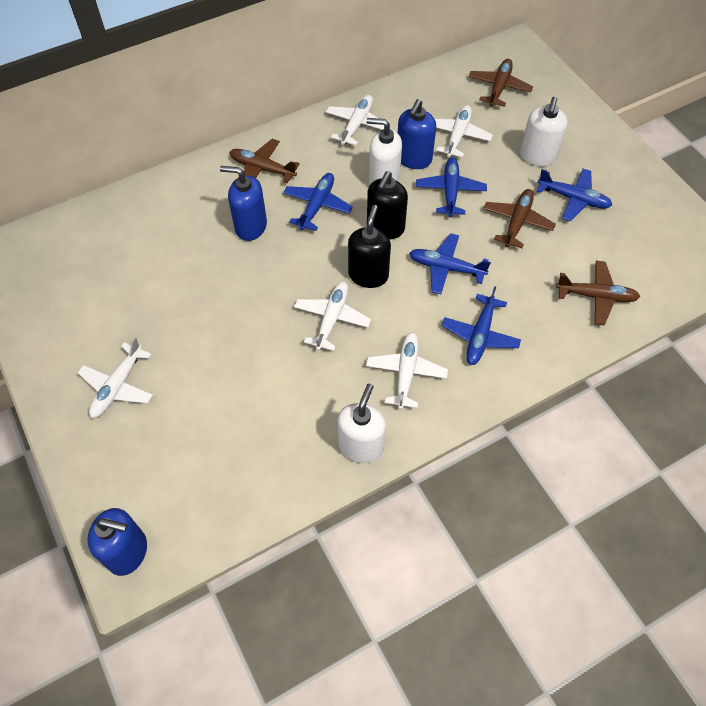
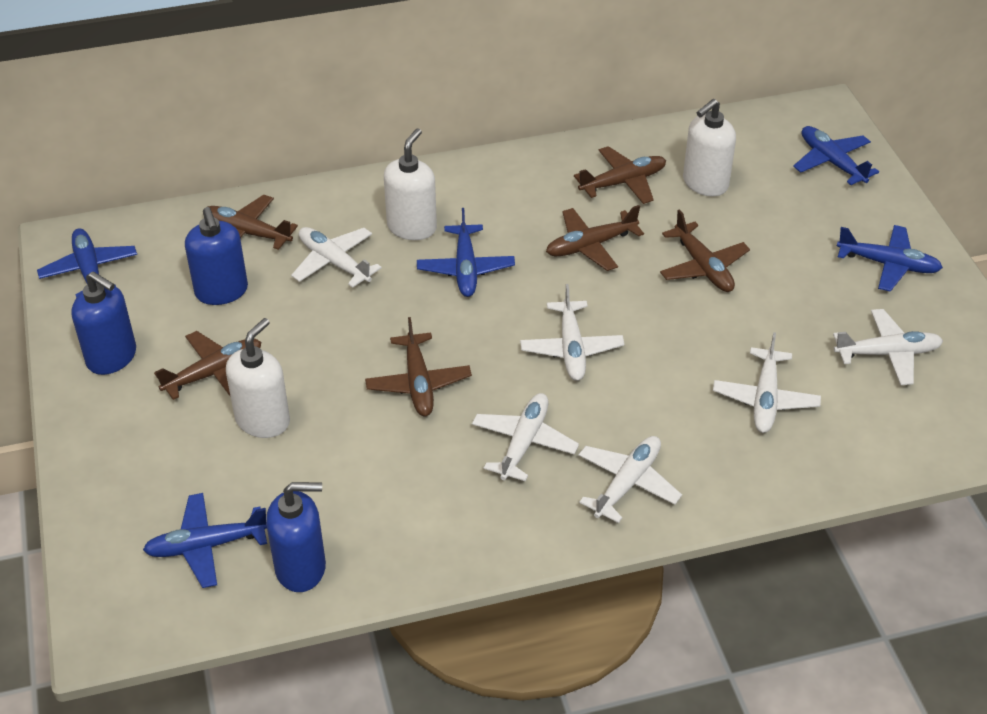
black soap dispenser: [348,205,391,288] [367,171,408,239] = 2 -> none = 0
brown plane: [229,139,300,183] [469,59,533,107] [483,189,556,248] [556,261,640,326] = 4 -> [154,331,262,400] [203,195,298,250] [365,317,472,416] [546,205,644,271] [574,146,666,204] [660,209,750,292] = 6
white plane: [78,337,153,418] [294,281,371,351] [326,95,384,146] [366,332,448,410] [435,105,493,158] = 5 -> [291,227,382,288] [472,393,579,481] [520,284,624,381] [578,436,682,523] [713,332,821,433] [833,309,943,385] = 6

